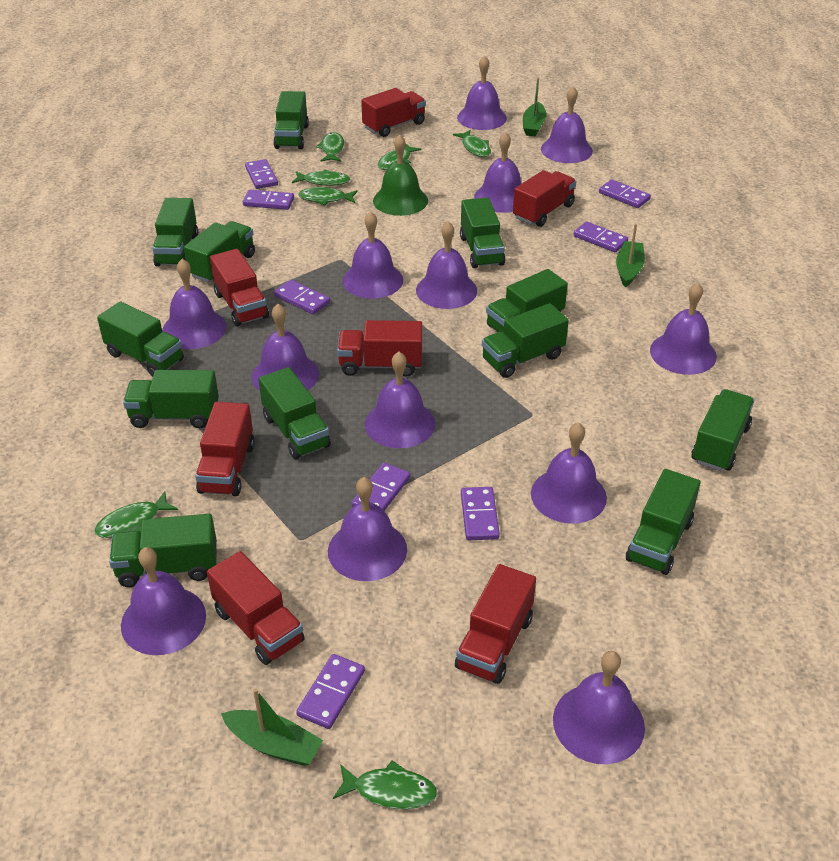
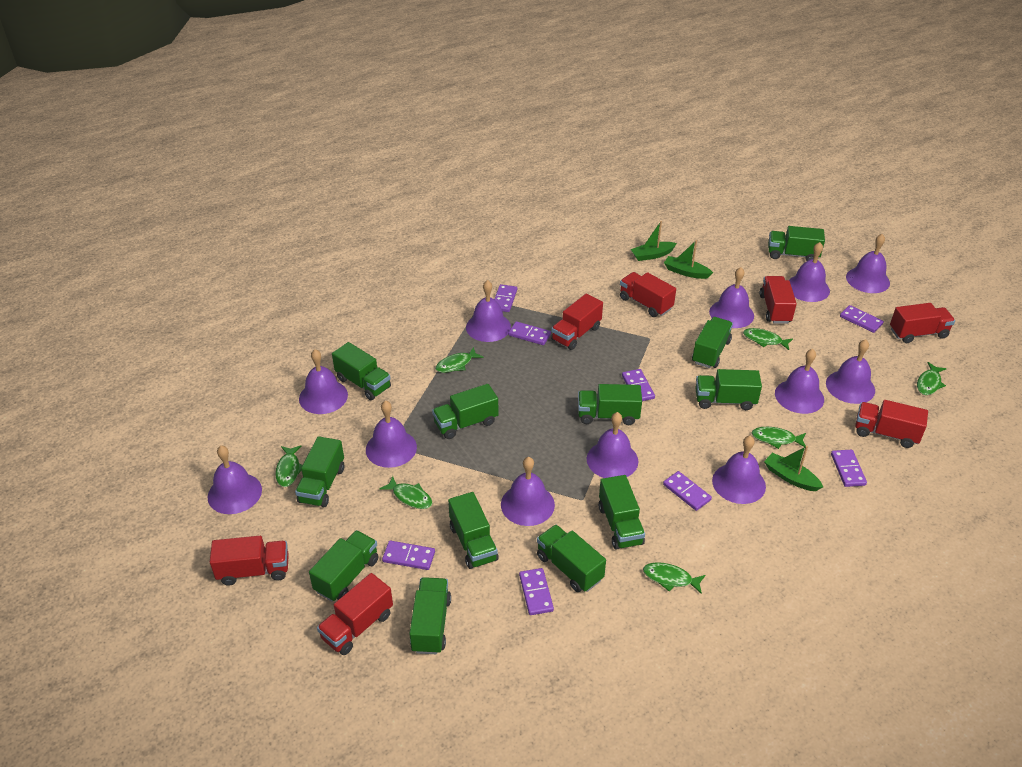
green bell: [373,134,428,216] = 1 -> none = 0
purple bell: [121,547,206,655] [162,259,227,349] [252,304,319,391] [328,477,407,581] [343,211,403,299] [365,352,435,448] [416,221,477,309] [457,55,507,130] [474,132,521,213] [531,422,607,524] [541,86,593,163] [553,651,645,764] [650,282,717,375] = 13 -> [208,446,262,514] [299,349,348,414] [366,400,417,468] [466,280,511,342] [501,457,555,526] [587,412,638,478] [709,267,754,328] [712,435,766,504] [775,349,824,414] [789,242,830,302] [826,339,875,404] [846,234,890,293] = 12

